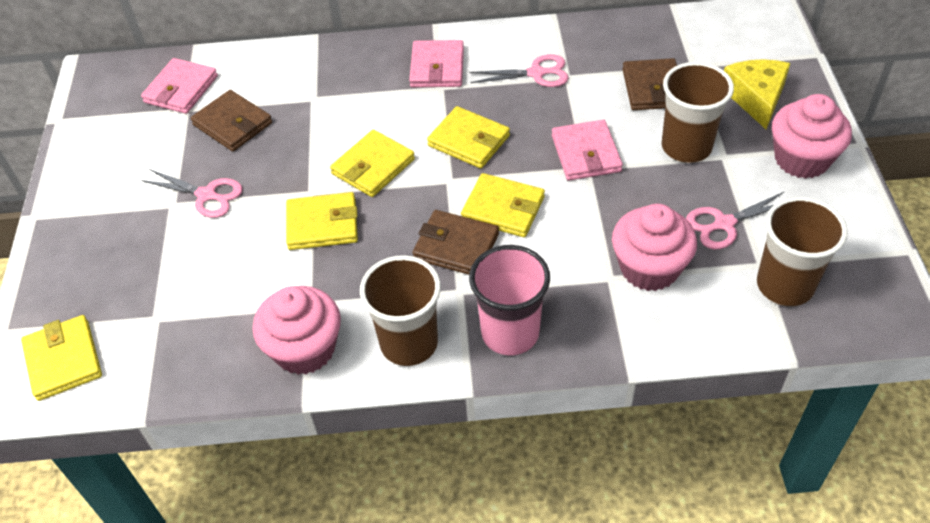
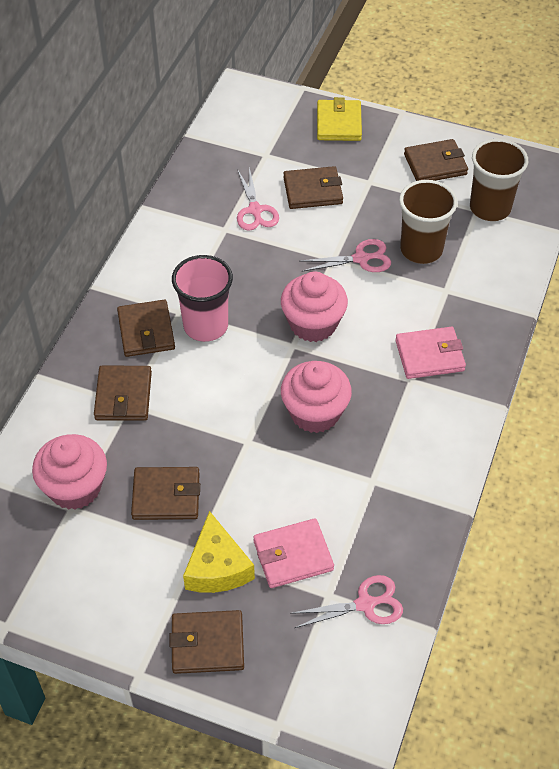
brown cup: [360,255,441,366] [662,62,734,163] [757,197,848,306] = 3 -> [399,180,457,264] [470,139,528,221] = 2
brown wallet: [191,90,272,151] [412,210,499,275] [622,58,677,110] = 3 -> [94,366,152,421] [117,300,175,357] [131,467,200,520] [169,610,244,674] [283,166,343,209] [404,139,468,181] = 6
pink wallet: [141,58,218,114] [409,40,464,87] [552,120,623,181] = 3 -> [253,518,334,588] [395,327,466,379] = 2
yellow wallet: [21,315,102,401] [286,192,358,250] [330,130,415,197] [427,106,510,168] [461,173,545,237] = 5 -> [317,97,362,141] = 1

